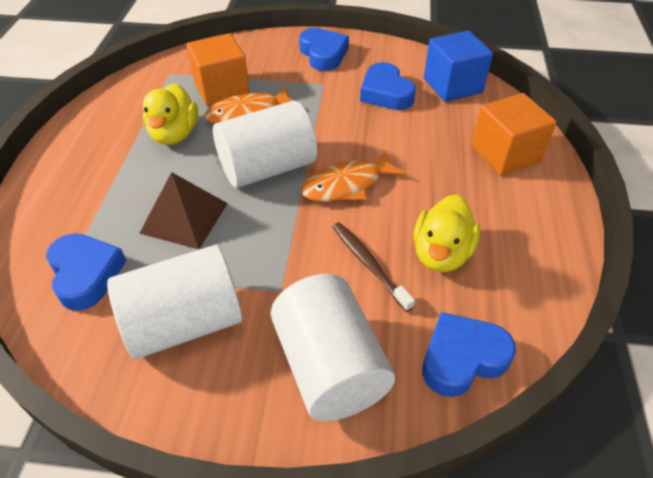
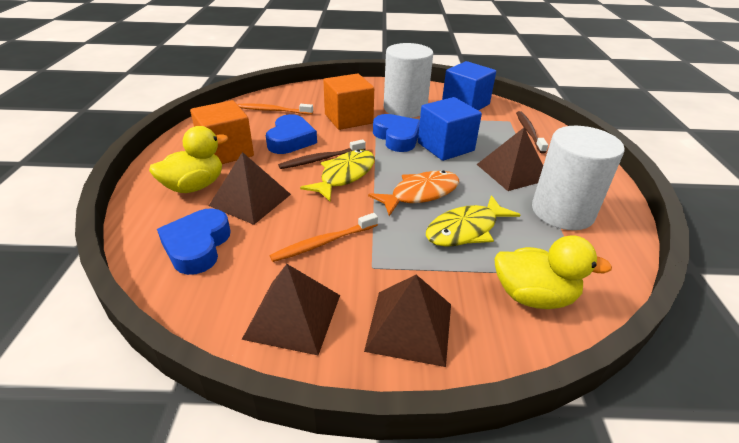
blue cube: [424,30,493,102] = 1 -> [418,97,482,161] [442,61,496,111] = 2
blue heart: [46,233,126,311] [299,28,349,71] [360,62,416,110] [422,312,516,397] = 4 -> [157,208,231,275] [266,114,317,154] [373,114,420,152] = 3
brown pyramid: [139,172,228,249] = 1 -> [209,152,291,225] [242,264,340,355] [364,275,451,367] [476,128,543,191] = 4
brown toothbrush: [333,222,415,312] = 1 -> [278,139,366,169] [516,111,548,153] = 2
orange fish: [205,86,293,124] [301,150,406,202] = 2 -> [368,171,459,216] = 1
orange toothbrush: none = 0 -> [237,103,313,115] [270,213,378,262] = 2
white cylinder: [107,245,242,359] [213,100,317,188] [271,274,395,422] = 3 -> [384,43,433,118] [532,126,625,230] = 2
yellow fish: none = 0 -> [300,150,375,201] [426,195,520,247] = 2

